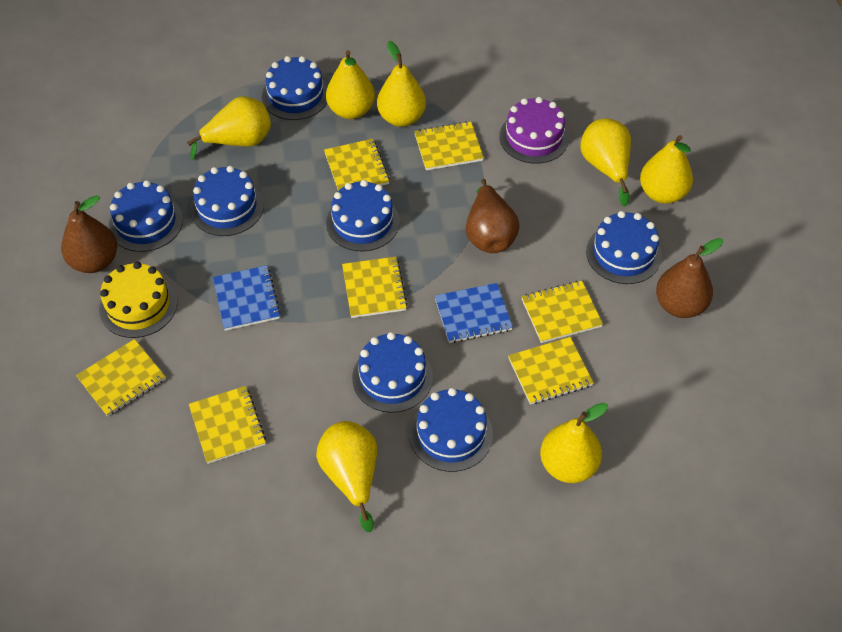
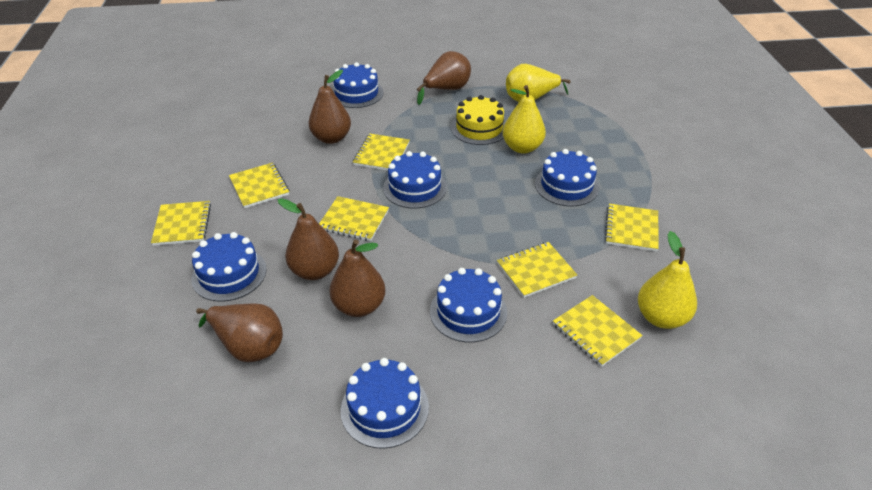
blue cake: [109,180,183,252] [190,166,264,236] [262,56,328,120] [326,180,400,251] [352,332,433,413] [410,388,493,472] [586,211,662,284] = 7 -> [191,232,267,302] [332,62,384,108] [341,358,429,449] [383,151,447,209] [430,268,507,342] [535,149,599,206] = 6
blue notebook: [213,265,281,331] [435,283,513,343] = 2 -> none = 0
brown pear: [61,195,117,273] [466,179,519,253] [656,238,723,318] = 3 -> [196,303,283,362] [278,198,339,280] [308,70,351,144] [329,240,386,317] [417,51,471,105] = 5
purple cake: [500,97,569,164] = 1 -> none = 0
yellow pear: [187,96,271,160] [316,421,377,532] [326,50,375,119] [377,41,426,127] [540,403,608,483] [580,118,631,207] [640,135,693,204] = 7 -> [503,85,546,154] [506,64,571,102] [638,231,697,329] = 3

